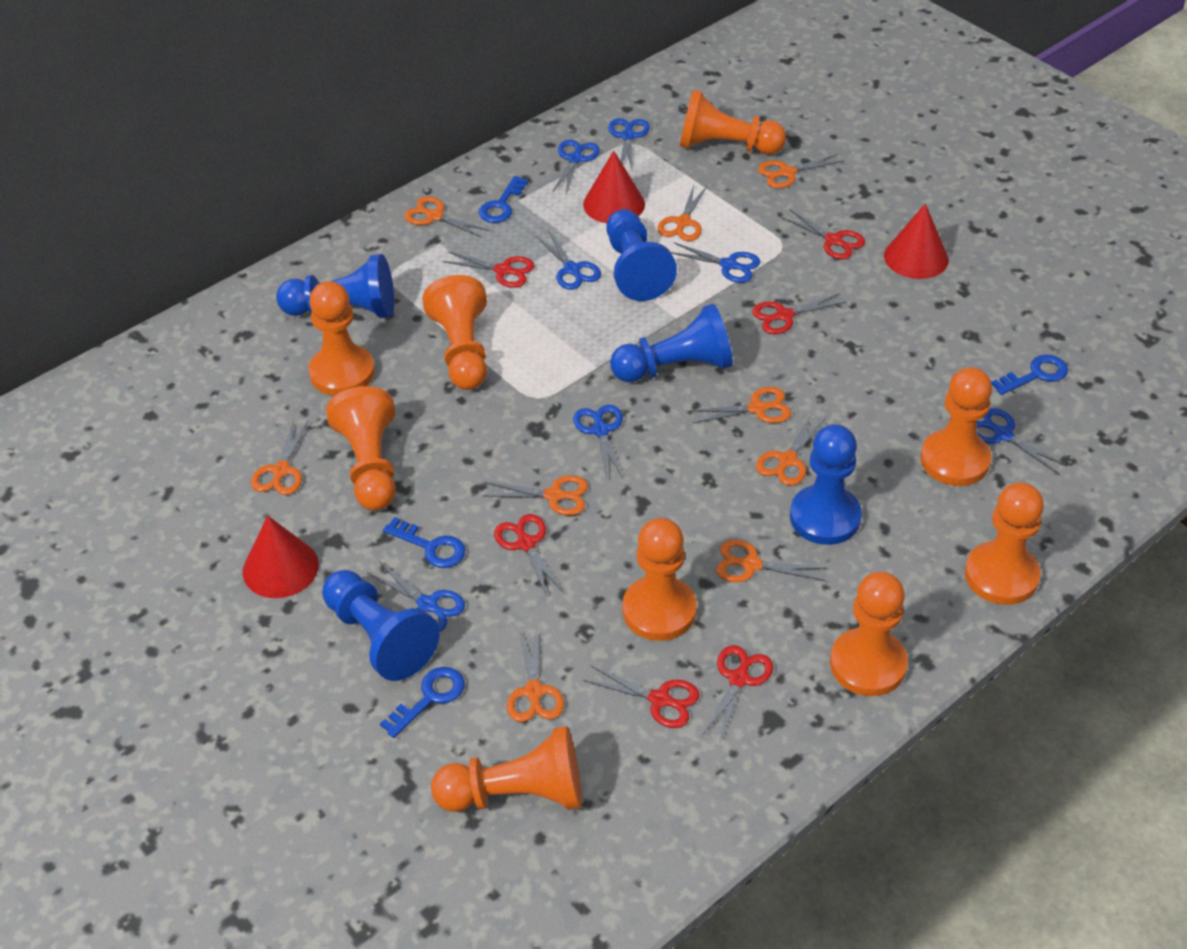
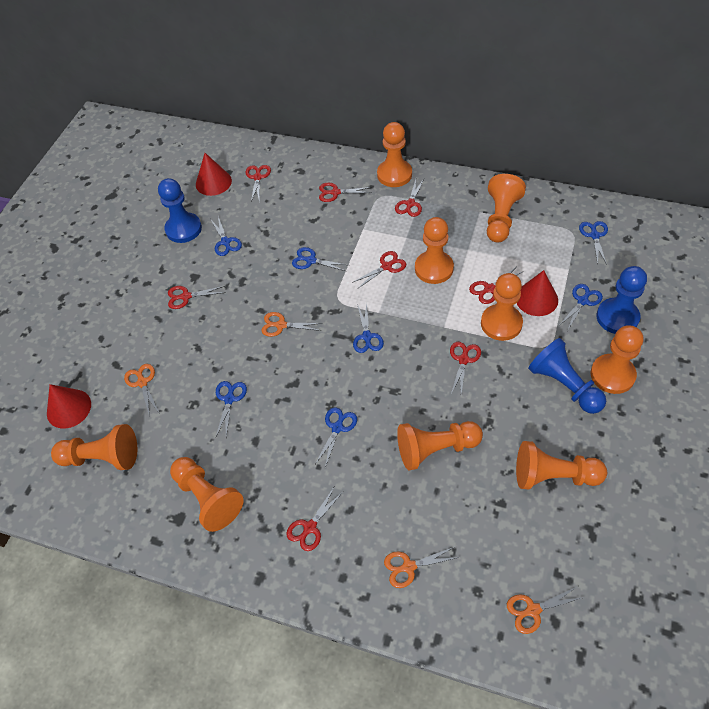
blue key: [380,667,465,738] [383,517,465,568] [479,176,528,223] [991,354,1068,395] = 4 -> none = 0
blue pawn: [276,254,394,318] [322,570,440,681] [606,209,677,301] [610,304,733,382] [790,424,862,545] = 5 -> [158,178,202,243] [528,338,606,414] [596,266,647,334] = 3
orange scissors: [251,419,309,495] [404,196,490,238] [482,475,588,515] [506,628,564,722] [657,185,708,241] [690,387,791,423] [716,540,827,582] [756,413,826,486] [758,154,844,188] = 9 -> [124,364,160,417] [261,312,322,337] [384,547,459,588] [507,586,585,634] = 4
red scissors: [442,251,534,288] [494,514,563,596] [583,665,700,728] [702,645,773,741] [752,293,846,334] [780,209,865,259] = 6 -> [168,286,226,309] [246,165,271,202] [287,487,343,551] [319,183,372,202] [352,251,406,288] [395,179,424,217] [450,342,481,394] [469,267,524,304] = 8

